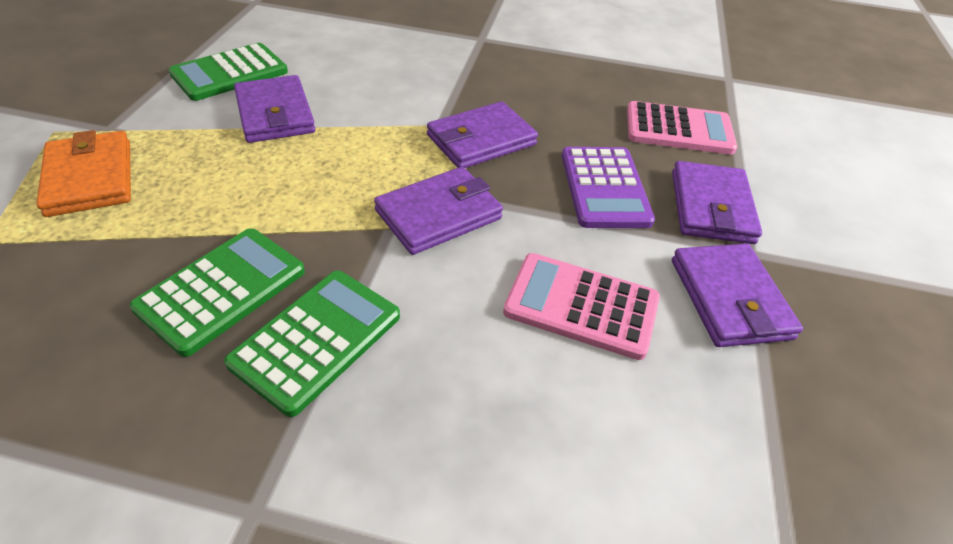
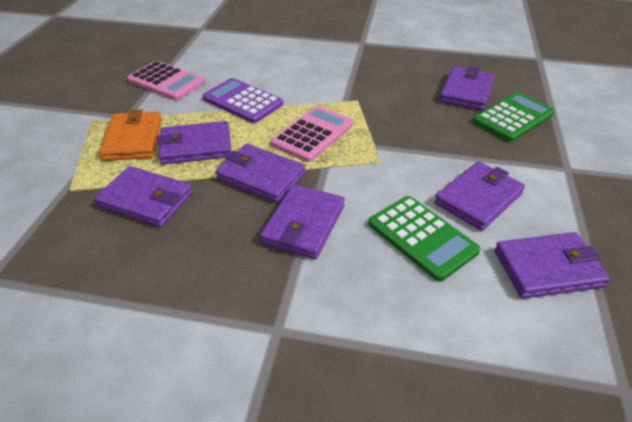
green calculator: [130,228,305,357] [169,43,288,101] [224,271,400,417] = 3 -> [369,196,481,282] [473,92,555,142] = 2
purple wallet: [234,75,315,143] [374,167,503,255] [427,101,538,168] [672,161,762,244] [672,244,803,347] = 5 -> [94,166,193,228] [157,121,231,164] [216,144,306,203] [260,184,345,259] [434,161,525,231] [440,67,494,110] [495,232,610,299] = 7

